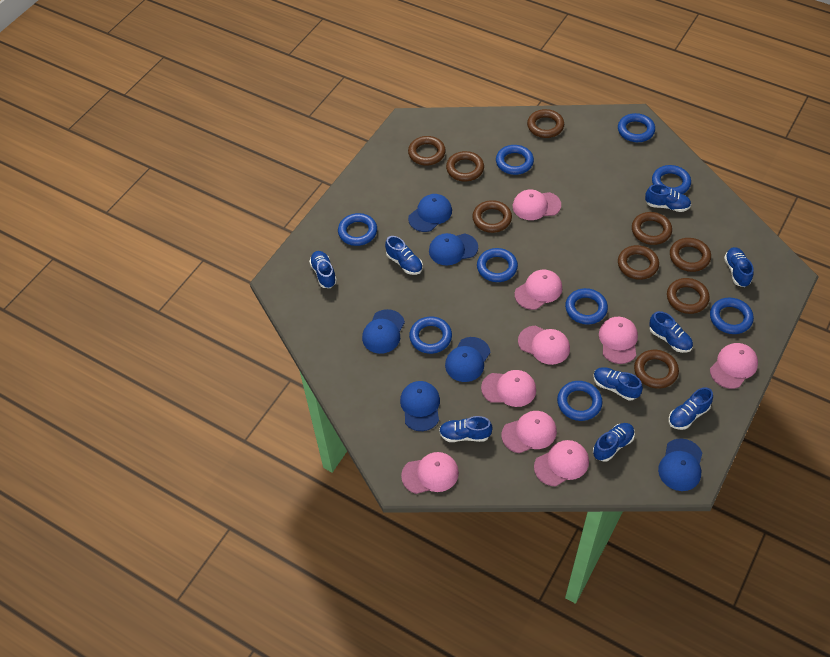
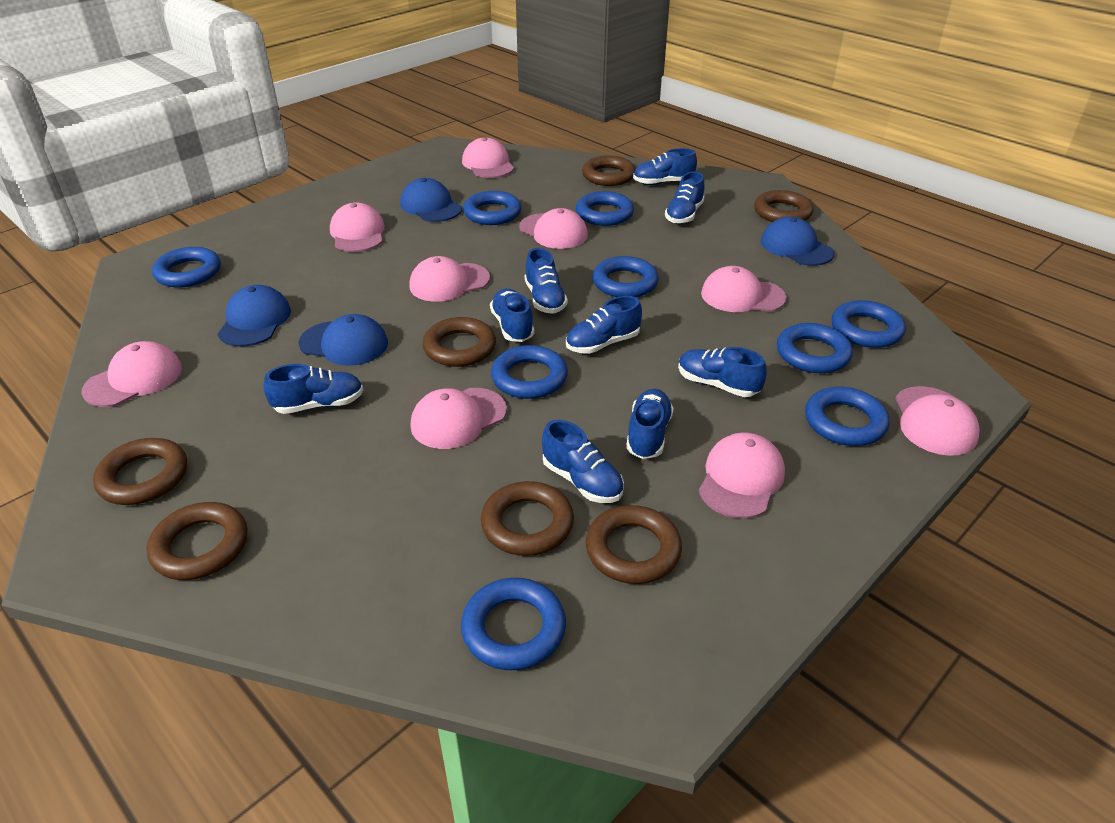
blue cap: [362,309,405,354] [400,381,440,431] [408,194,452,232] [429,233,478,265] [445,337,490,382] [658,438,702,491] = 6 -> [218,285,291,347] [299,314,388,366] [400,178,462,222] [761,216,834,266] = 4
brown ring: [408,136,446,166] [446,151,484,182] [472,200,512,233] [527,109,564,138] [618,245,659,280] [632,212,672,245] [634,350,679,389] [667,278,710,314] [670,238,711,272] = 9 -> [93,438,187,505] [147,502,247,580] [422,317,496,367] [481,481,574,556] [582,155,636,186] [586,505,682,584] [754,190,814,222] = 7

